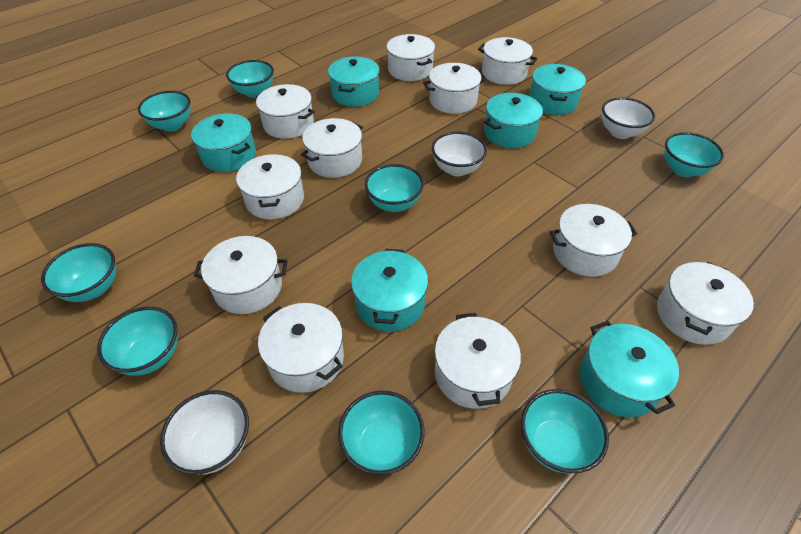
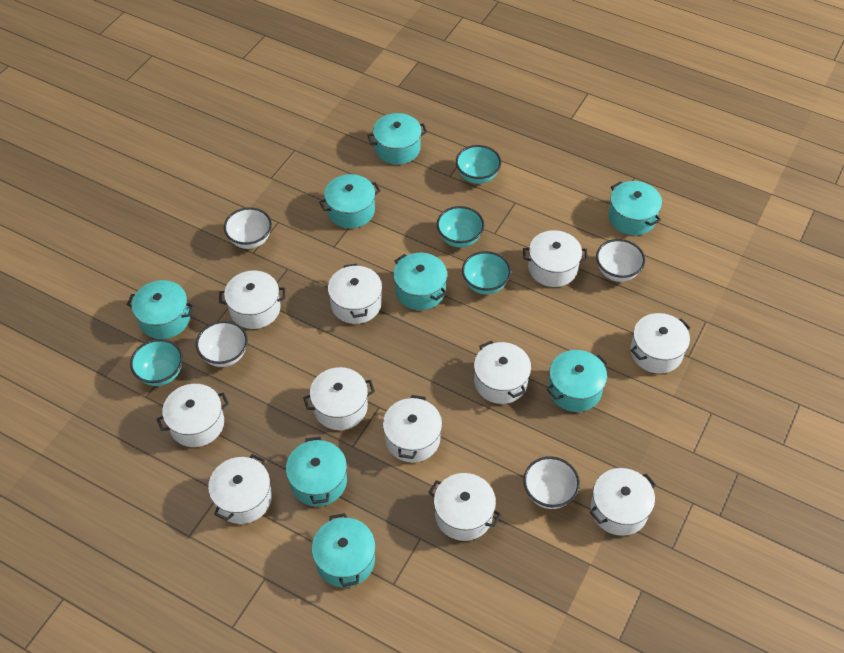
turquoise bowl: [41,243,116,302] [97,307,178,376] [138,91,190,132] [226,60,274,98] [338,391,425,475] [365,164,424,212] [521,389,609,474] [664,132,724,177] = 8 -> [130,339,183,386] [437,206,484,248] [456,145,501,184] [462,251,511,295] = 4
turquoise pot: [191,113,256,172] [328,56,380,107] [351,249,428,332] [484,93,543,148] [529,64,586,115] [580,321,679,417] = 6 -> [127,280,194,339] [286,437,347,506] [312,513,376,588] [319,174,381,228] [367,113,427,165] [393,253,447,310] [547,350,608,412] [608,181,662,235] = 8
white bowl: [160,390,249,475] [432,132,487,176] [602,97,655,139] = 3 -> [196,321,248,367] [224,207,272,249] [523,456,580,509] [596,239,645,282] = 4

